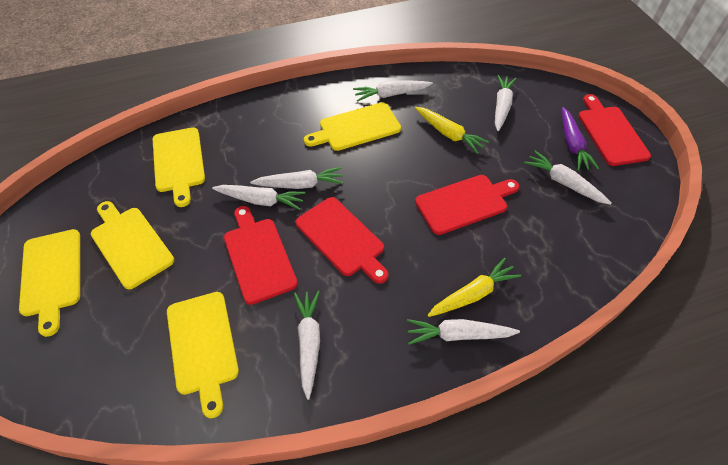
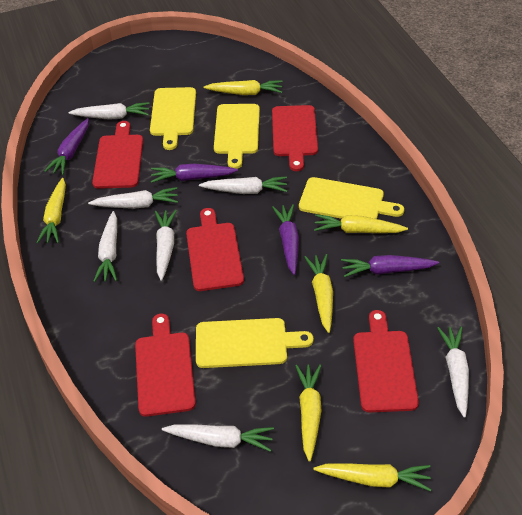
purple carrot: [562,107,599,171] = 1 -> [44,118,89,175] [151,164,238,183] [272,204,299,275] [341,255,439,277] = 4
red cutting board: [224,206,298,305] [296,197,389,284] [415,175,519,235] [578,94,651,166] = 4 -> [92,121,143,189] [135,314,196,417] [186,208,244,291] [272,105,318,171] [353,310,419,413] = 5
yellow carrot: [415,107,489,154] [427,258,521,317] = 2 -> [36,178,66,243] [203,80,283,95] [295,365,321,462] [304,254,333,333] [313,463,431,491] [314,214,408,233] = 6
yellow cutting board: [19,229,80,337] [91,201,174,289] [153,127,205,207] [167,292,239,418] [304,102,401,151] = 5 -> [150,87,196,150] [196,318,313,368] [214,104,260,169] [299,177,404,219] = 4

